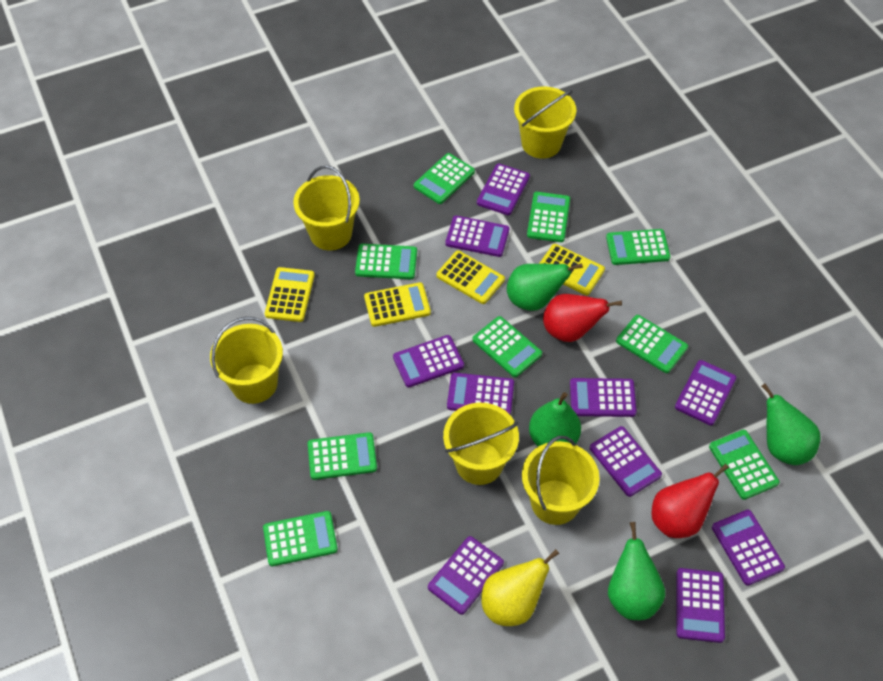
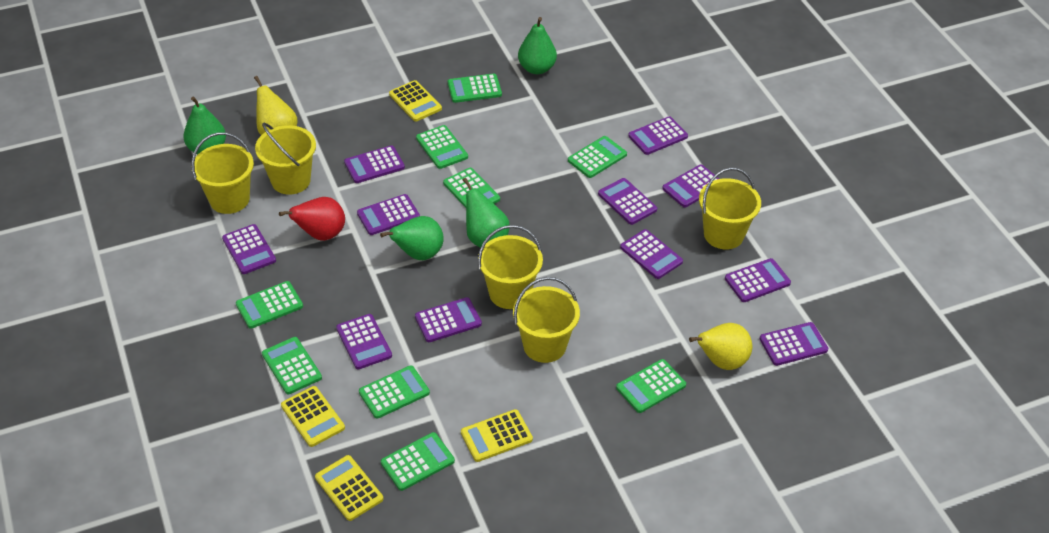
purple calculator: [393,335,464,387] [428,536,504,615] [445,216,509,257] [447,373,514,415] [477,164,530,215] [570,378,637,417] [590,426,662,497] [675,360,736,426] [676,568,725,643] [712,510,785,586] = 10 -> [222,224,276,274] [336,314,392,369] [344,145,405,183] [357,194,420,235] [415,297,482,342] [598,178,657,225] [620,229,683,279] [628,116,688,155] [662,165,719,208] [725,258,791,302] [759,322,828,366] = 11
red pear: [543,294,622,342] [652,464,729,538] = 2 -> [279,197,345,241] = 1
yellow pear: [481,549,559,626] = 1 -> [254,76,298,135] [689,323,752,370] = 2

